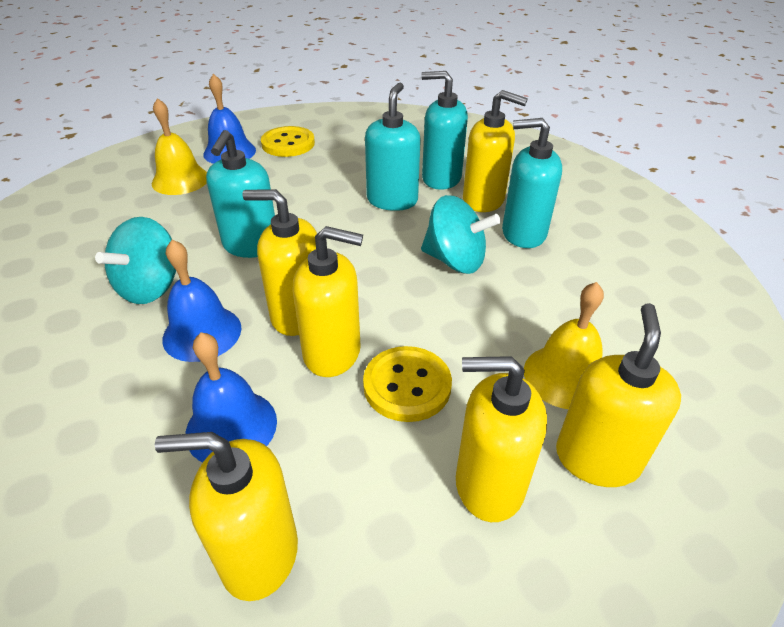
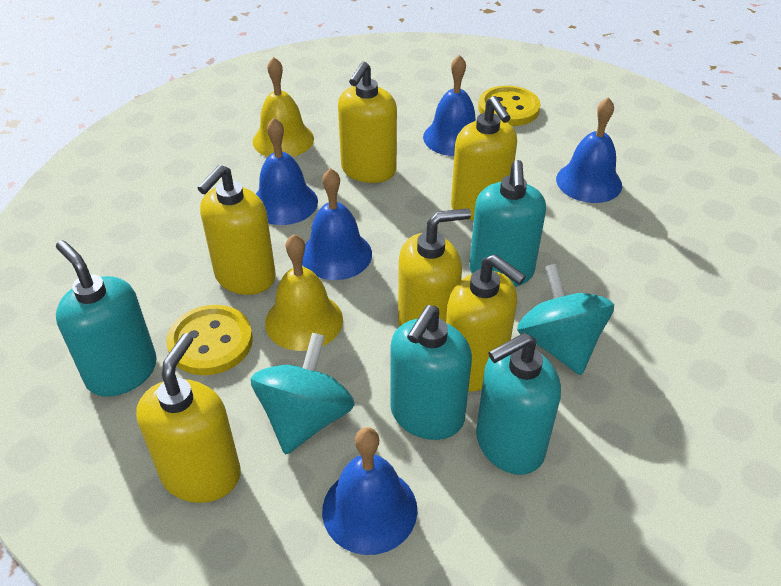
blue bell: [162,239,241,362] [185,332,277,462] [203,74,256,164] = 3 -> [256,118,318,225] [302,168,372,280] [322,427,417,555] [423,55,476,156] [556,97,622,203] = 5

